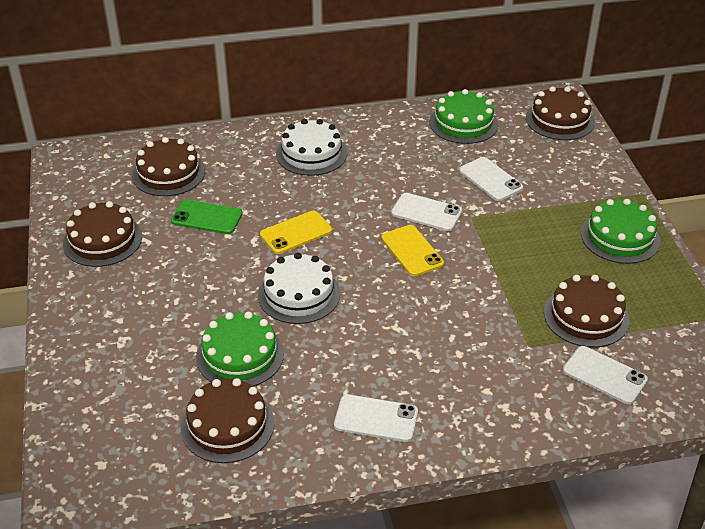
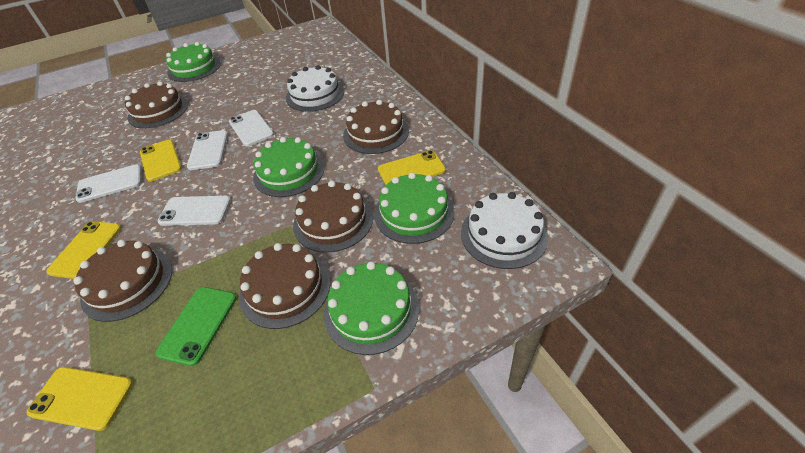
green cake: [196,312,284,386] [430,89,498,144] [581,199,660,264] = 3 -> [166,42,221,82] [253,137,325,197] [324,261,419,355] [374,172,455,244] = 4
yellow phone: [260,211,332,254] [381,225,444,276] = 2 -> [26,367,133,431] [46,221,121,279] [140,140,182,182] [378,150,446,185] = 4

